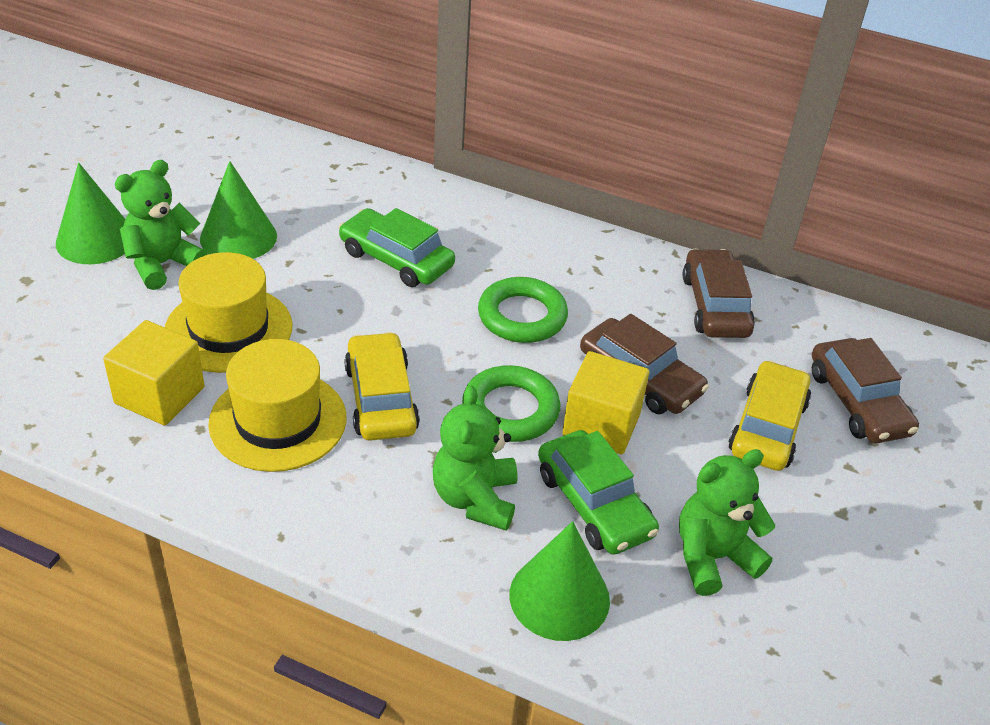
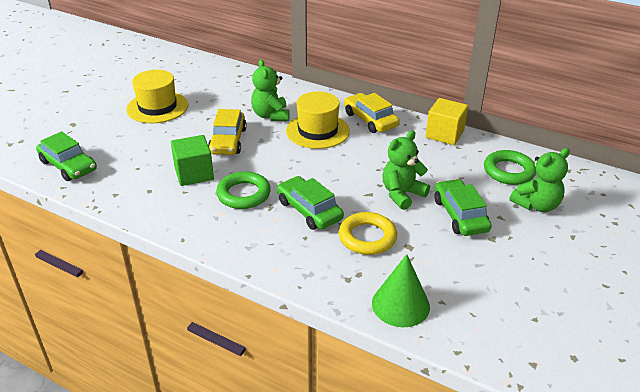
brown car: [580,314,709,414] [683,249,755,338] [812,338,919,443] = 3 -> none = 0
green car: [339,208,455,287] [538,430,659,555] = 2 -> [36,131,97,181] [277,176,344,230] [434,179,492,236] = 3
green cone: [56,163,125,264] [200,161,277,259] [509,521,610,641] = 3 -> [372,254,430,327] = 1
green cube: none = 0 -> [171,135,214,186] = 1
yellow cube: [103,320,205,426] [562,351,649,455] = 2 -> [426,98,468,145] = 1
yellow ring: none = 0 -> [339,212,397,255] = 1

